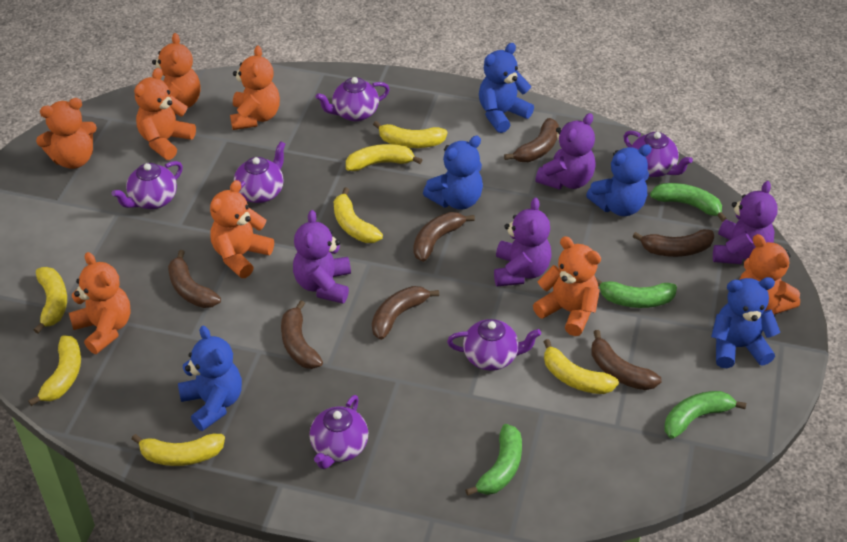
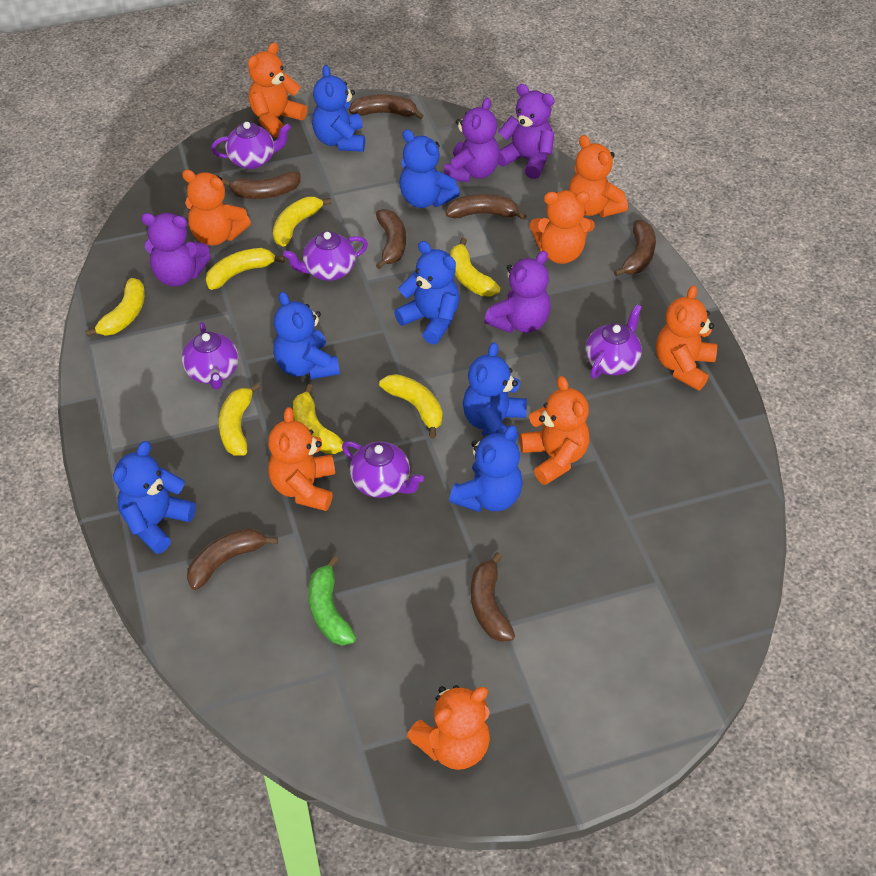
blue teddy bear: [178,326,242,431] [423,136,483,210] [479,43,534,133] [586,144,652,216] [711,277,780,368] = 5 -> [113,441,196,554] [273,291,340,379] [312,65,365,152] [394,241,460,344] [399,130,460,208] [449,425,523,512] [463,342,527,443] = 7
green banana: [465,424,522,496] [596,278,677,308] [650,183,727,222] [665,391,746,439] = 4 -> [308,556,356,646] = 1
purple teapot: [111,161,183,209] [234,141,286,203] [309,395,368,469] [316,77,390,122] [447,319,541,371] [624,131,693,177] = 6 -> [182,322,239,389] [211,122,291,169] [283,231,368,281] [342,441,424,498] [585,304,642,379] = 5

